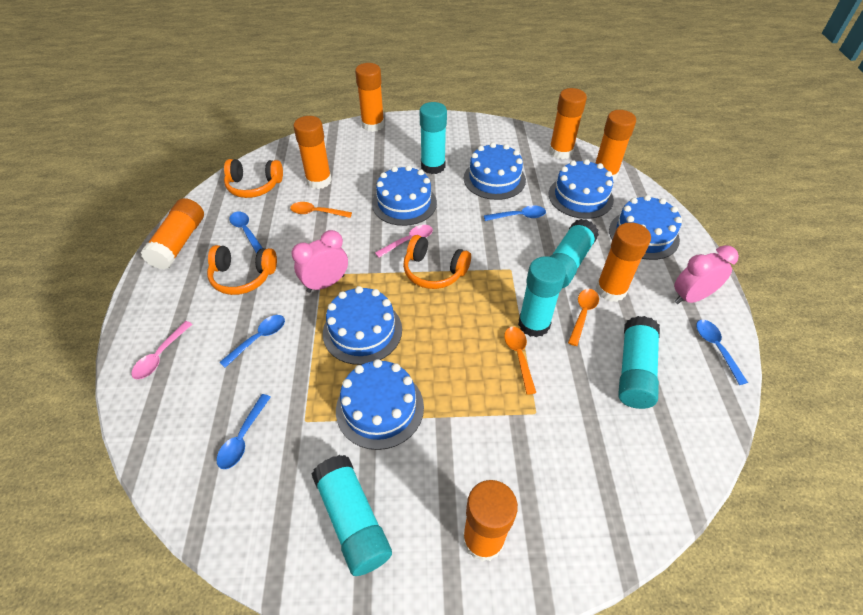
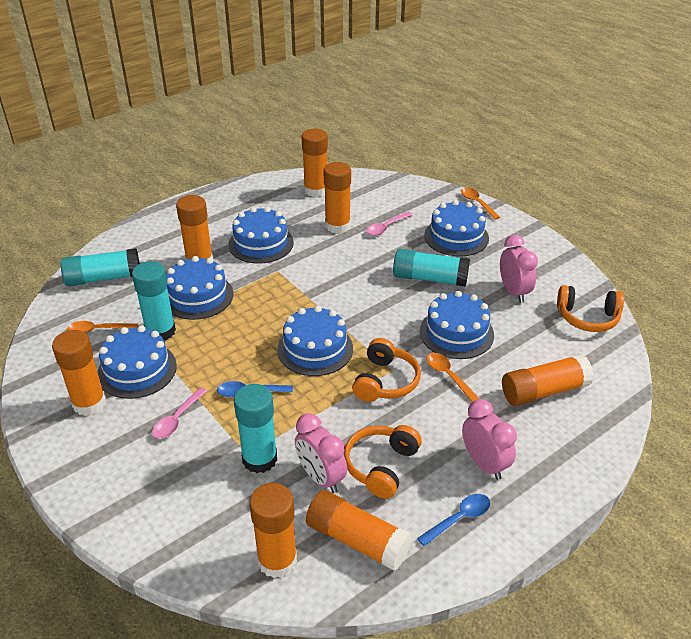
blue spoon: [216,394,271,469] [220,315,285,368] [230,212,263,253] [484,206,546,221] [696,320,748,385] = 5 -> [217,381,293,397] [417,494,490,546] = 2
pink clock: [292,230,348,293] [674,245,739,304] = 2 -> [295,413,347,493] [462,399,517,480] [500,235,538,303] = 3
turquoise glue stick: [311,455,392,576] [420,102,447,174] [518,256,566,338] [550,219,599,288] [618,316,660,409] = 5 -> [61,248,140,286] [132,261,176,340] [234,384,277,473] [393,249,470,287] = 4

